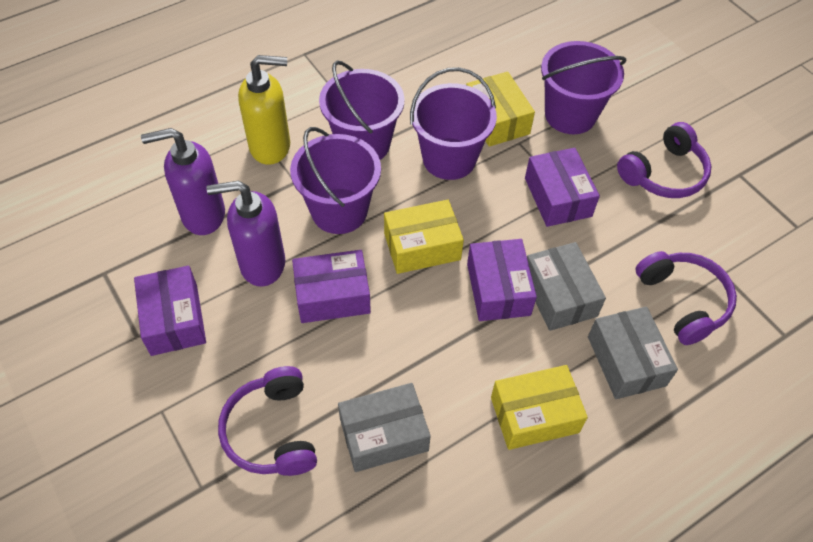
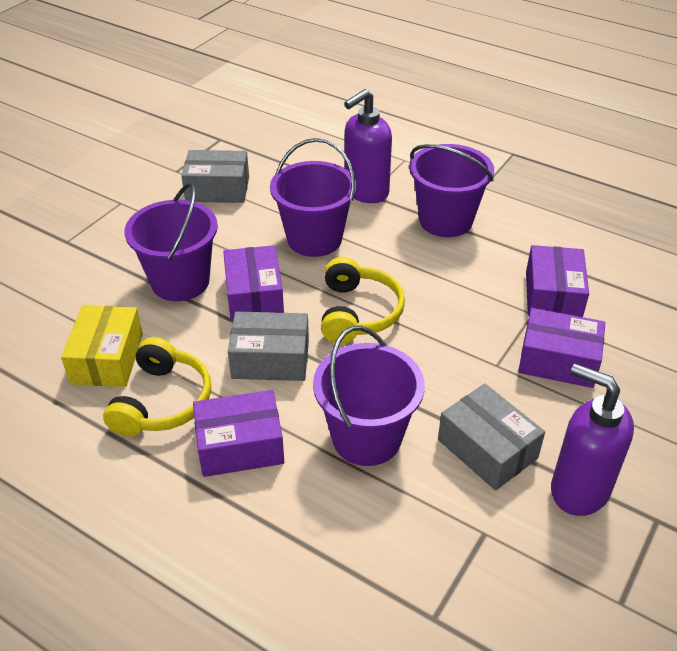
purple headphones: [218,366,317,476] [617,122,711,198] [635,251,737,345] = 3 -> none = 0
yellow box: [384,200,464,274] [466,71,535,147] [491,365,588,450] = 3 -> [61,305,143,387] = 1
yellow headphones: none = 0 -> [103,337,211,437] [321,257,405,343] = 2
yellow soap dispenser: [238,55,290,165] = 1 -> none = 0

